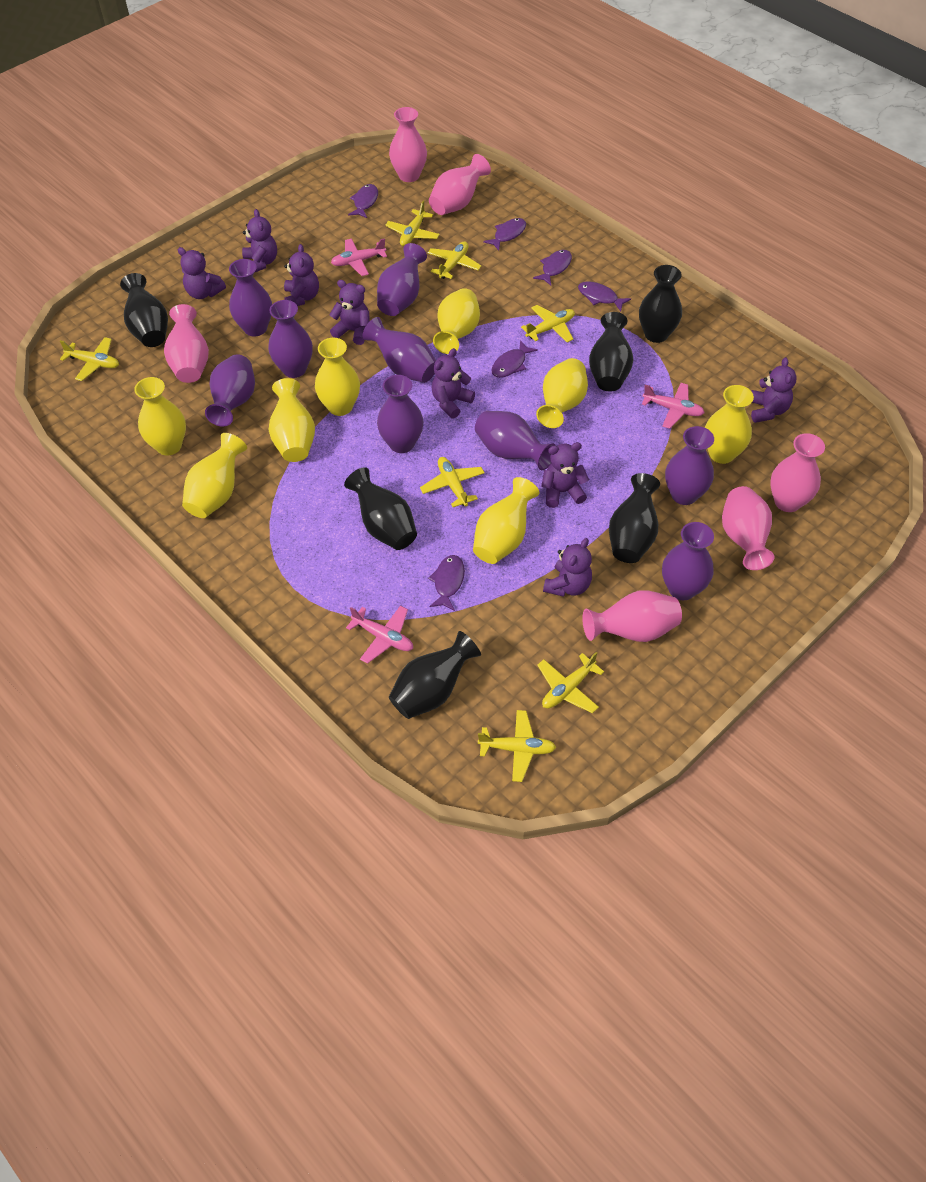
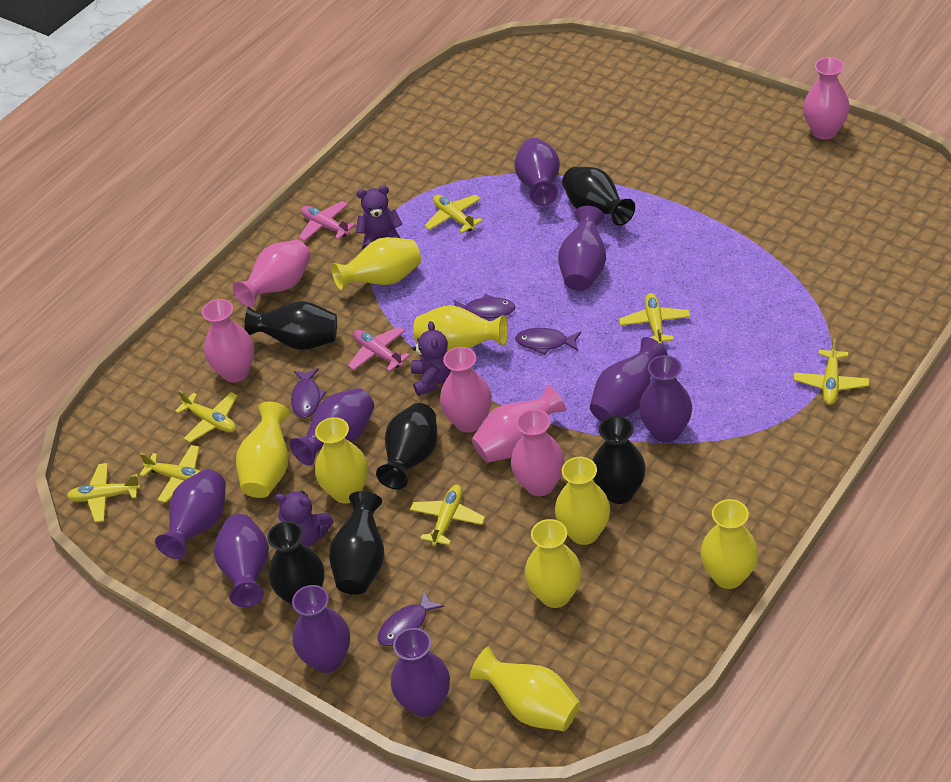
pink plane: [331,238,387,276] [346,606,413,664] [642,383,704,429] = 3 -> [299,201,356,241] [348,327,410,372] = 2
purple fish: [348,184,378,218] [428,555,465,611] [483,218,526,250] [491,340,538,378] [533,250,572,285] [578,281,631,311] = 6 -> [291,368,327,418] [378,591,444,646] [453,294,515,319] [515,328,581,355] = 4
purple teddy bear: [178,247,226,299] [242,209,277,272] [284,244,319,306] [329,280,370,345] [432,348,475,419] [541,442,589,508] [543,538,592,597] [751,357,796,423] = 8 -> [274,491,334,547] [356,186,402,250] [411,321,451,396] = 3

